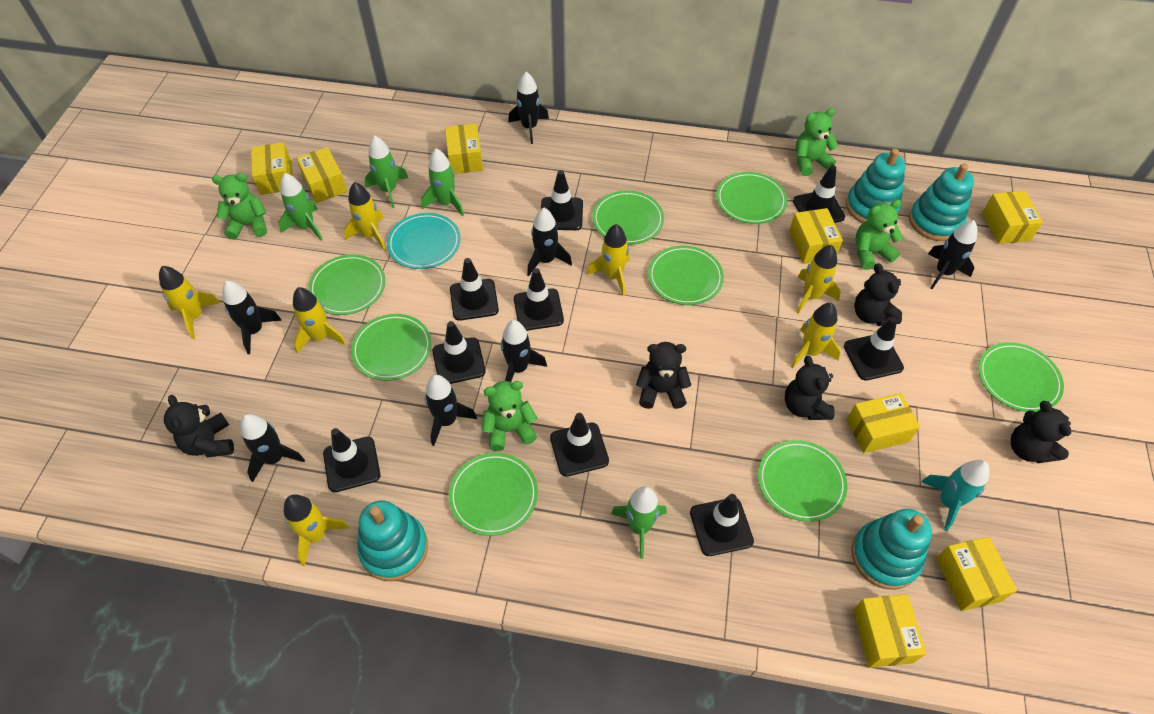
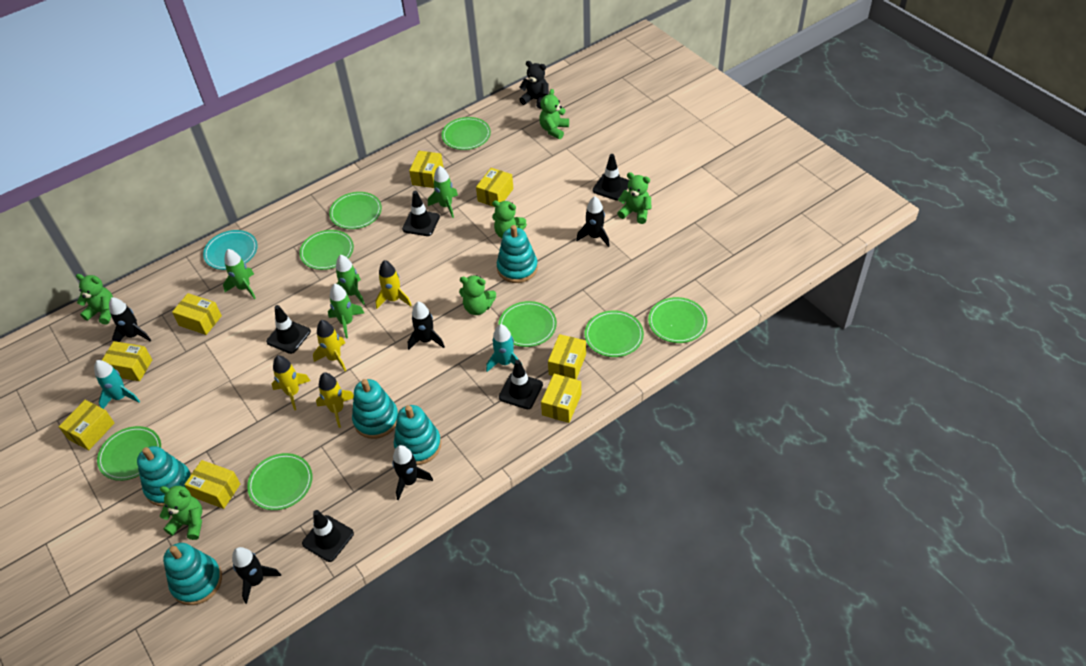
black rocket: [222,281,282,354] [240,414,305,482] [425,375,477,446] [501,320,547,382] [508,72,549,144] [527,208,572,276] [928,220,977,289] = 7 -> [109,297,151,342] [232,547,281,604] [392,445,433,500] [408,302,445,350] [576,196,610,247] = 5
black teddy bear: [164,395,234,457] [636,342,691,409] [785,356,835,420] [854,263,902,326] [1011,401,1071,463] = 5 -> [519,61,549,109] = 1
black traffic cone: [323,428,380,492] [432,321,486,384] [450,258,499,321] [514,268,564,331] [541,170,583,230] [550,413,609,477] [690,494,754,556] [793,165,845,223] [844,317,904,380] = 9 -> [266,305,311,354] [302,510,354,562] [402,191,440,236] [499,360,543,409] [592,154,629,201] = 5
green teddy bear: [212,173,267,240] [482,381,537,451] [796,108,839,176] [855,200,903,270] = 4 -> [76,274,113,324] [160,486,202,540] [459,275,496,315] [492,200,527,238] [539,89,569,139] [617,173,651,224] = 6
turquoise rocket: [921,460,990,531] = 1 -> [94,360,140,409] [486,324,522,372] = 2
turquoise stacking toy: [357,500,428,581] [846,148,906,223] [851,509,932,590] [909,163,974,241] = 4 -> [137,446,191,507] [163,543,222,605] [352,379,398,439] [394,405,441,465] [497,225,538,283] = 5
yellow rocket: [159,266,220,339] [284,494,349,566] [293,287,347,354] [344,182,386,251] [587,224,630,296] [791,303,841,368] [796,245,841,314] = 7 -> [272,355,310,410] [313,320,346,371] [316,372,354,428] [375,260,412,309] = 4

